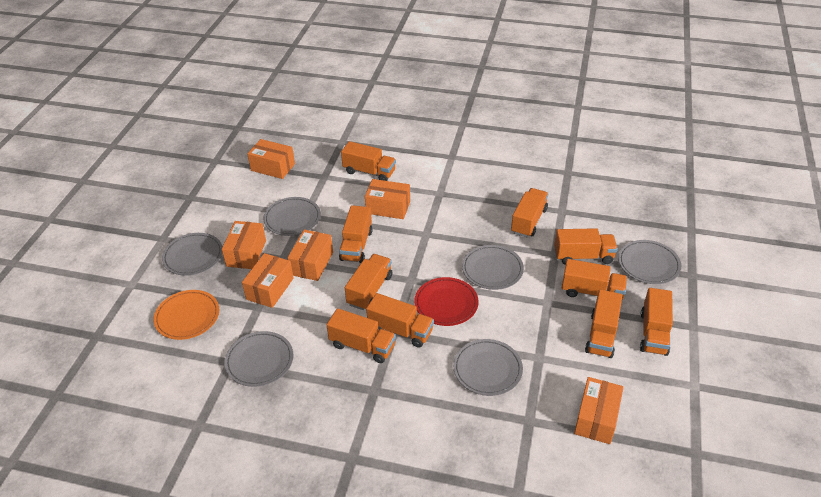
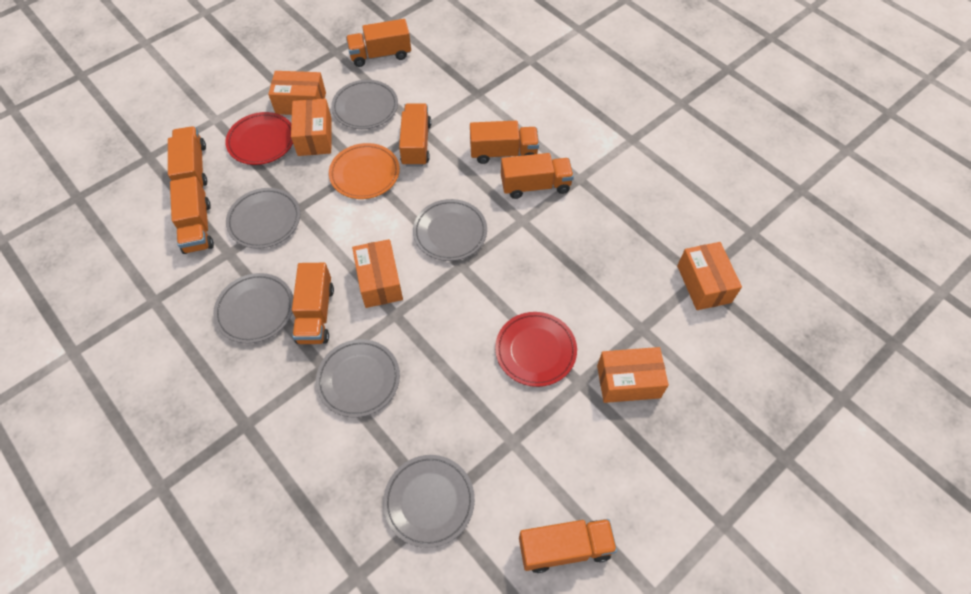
orange box: [222,221,266,269] [242,253,293,308] [247,139,295,179] [288,229,333,281] [365,179,410,219] [574,377,624,444] = 6 -> [268,71,326,115] [291,98,332,156] [352,239,403,308] [597,347,669,403] [677,242,742,310] = 5
orange truck: [327,308,396,363] [339,205,373,263] [341,141,396,181] [345,254,392,310] [366,293,434,348] [511,188,548,237] [554,228,618,265] [562,259,627,300] [585,289,622,358] [640,288,673,356] = 10 -> [168,126,207,187] [170,176,214,254] [292,263,334,344] [346,19,411,67] [399,103,431,167] [470,121,539,164] [501,153,574,199] [519,519,617,573] = 8
red plate: [414,277,479,326] = 1 -> [225,112,293,165] [495,312,577,387] = 2

